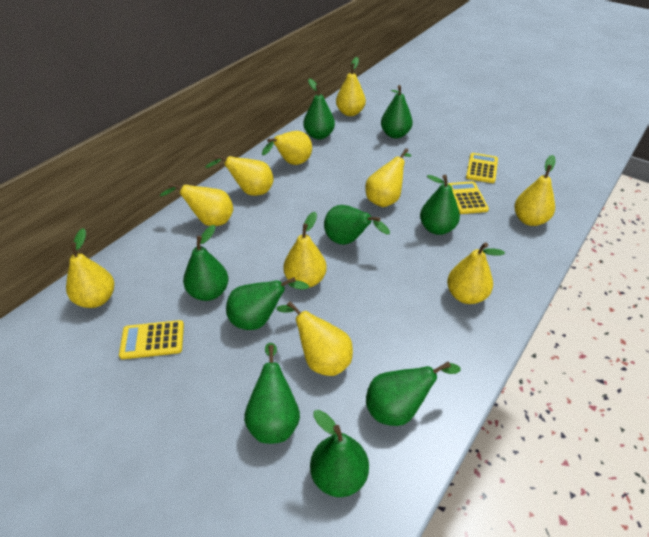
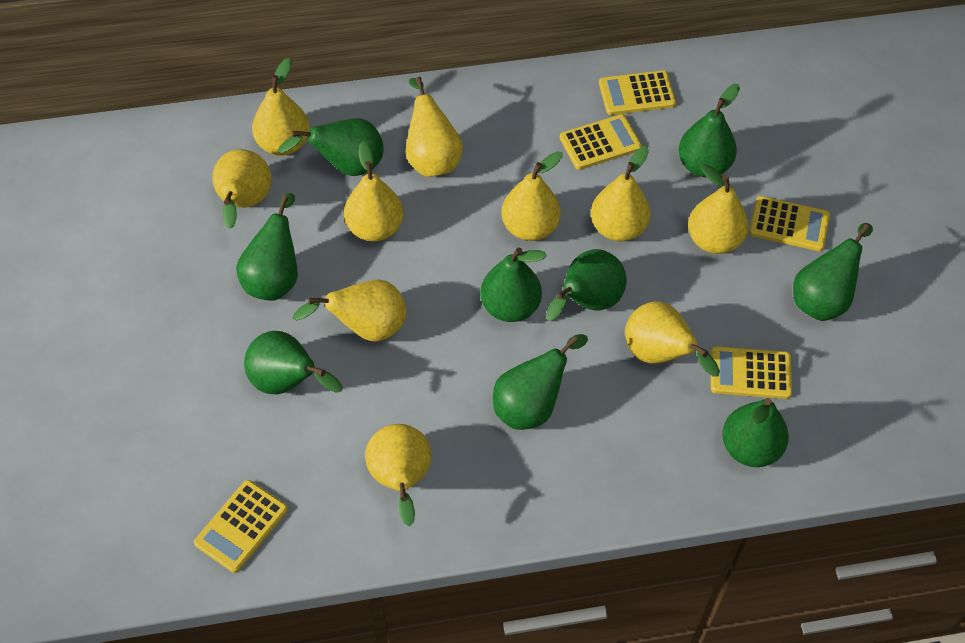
yellow calculator: [119,320,184,359] [448,181,489,214] [466,153,498,183] = 3 -> [194,480,288,573] [560,114,642,170] [599,70,676,115] [711,346,792,399] [749,196,830,251] = 5

